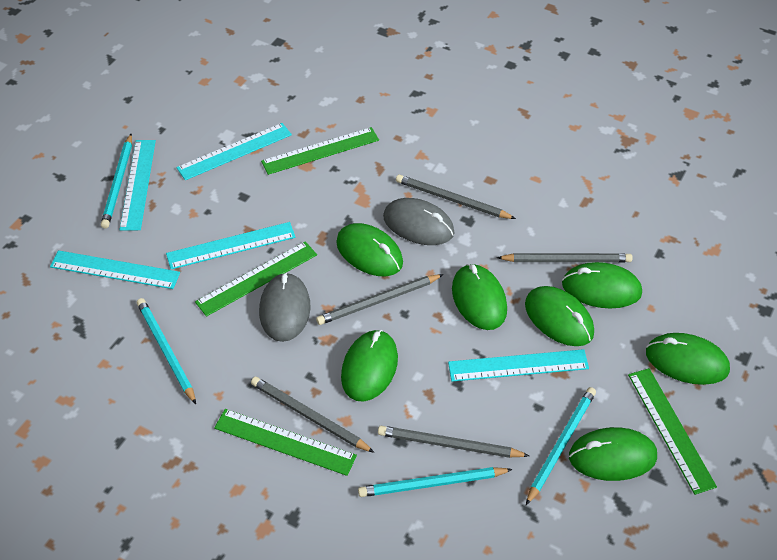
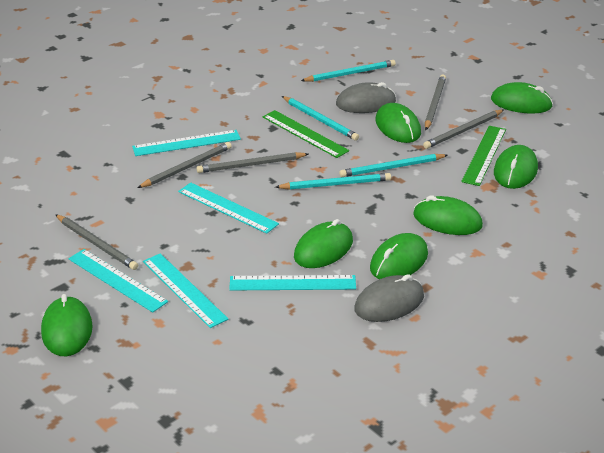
green ruler: [195,241,317,317] [214,409,357,476] [261,127,379,175] [628,368,717,495] = 4 -> [263,110,349,158] [461,126,506,186] = 2

